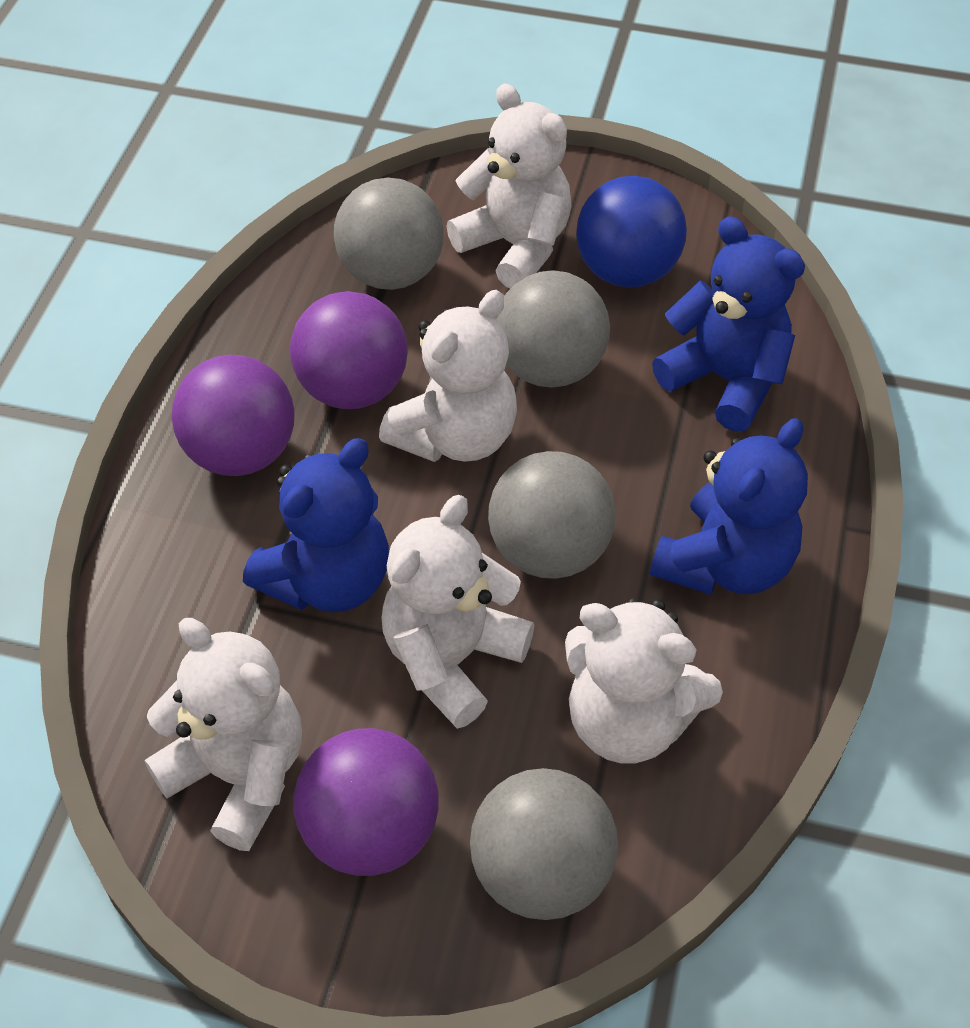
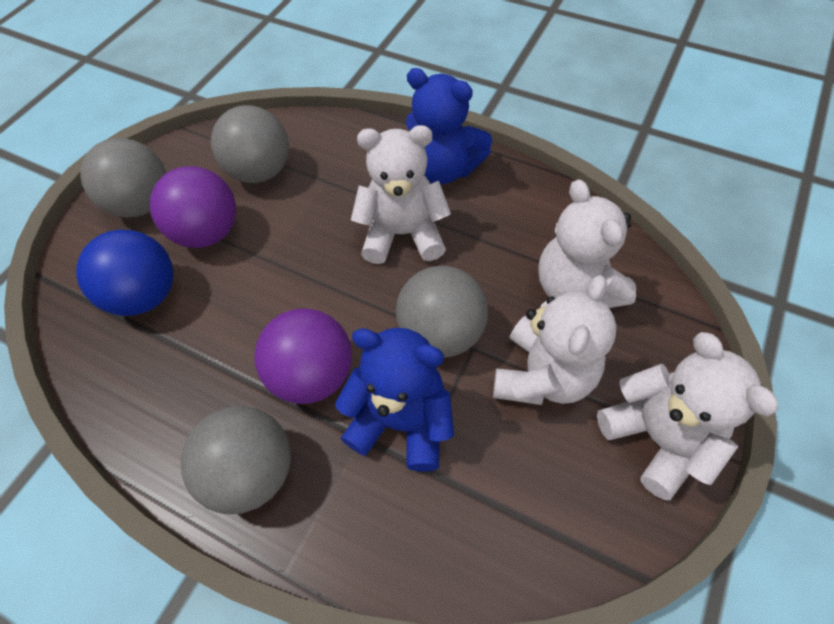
blue teddy bear: [243,438,389,612] [650,418,808,595] [652,216,805,432] = 3 -> [335,328,454,471] [406,68,492,184] = 2
purple ball: [172,355,295,476] [290,291,408,409] [294,728,439,876] = 3 -> [150,166,236,248] [254,308,352,404] = 2
white teddy bear: [145,618,302,851] [379,290,517,462] [381,495,534,729] [446,83,572,289] [565,598,723,764] = 5 -> [351,125,451,264] [493,275,617,405] [538,179,636,308] [597,332,778,500] = 4

